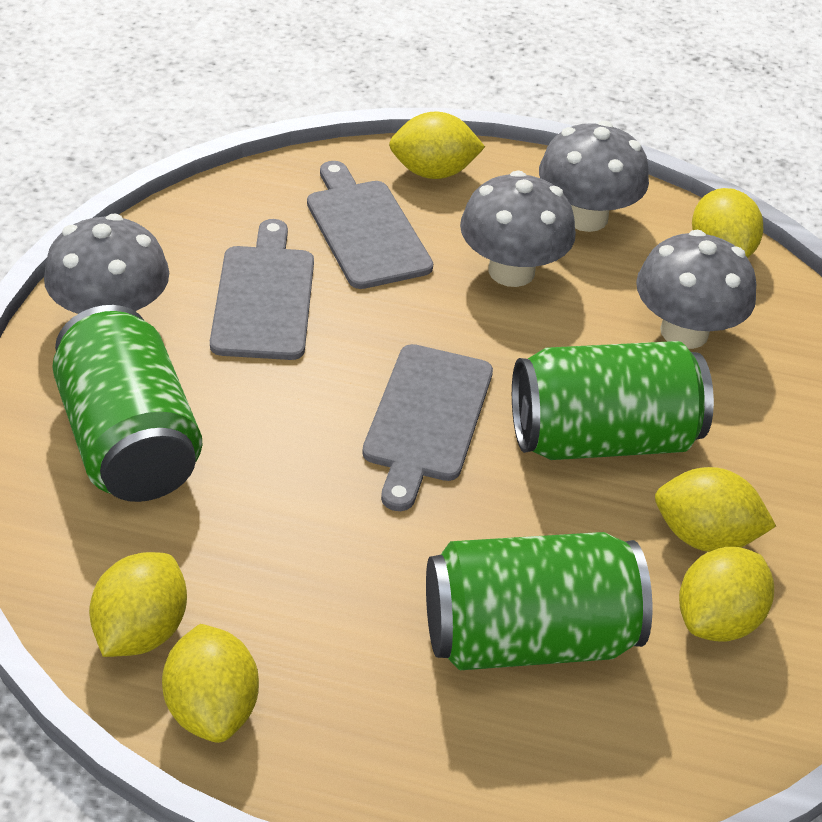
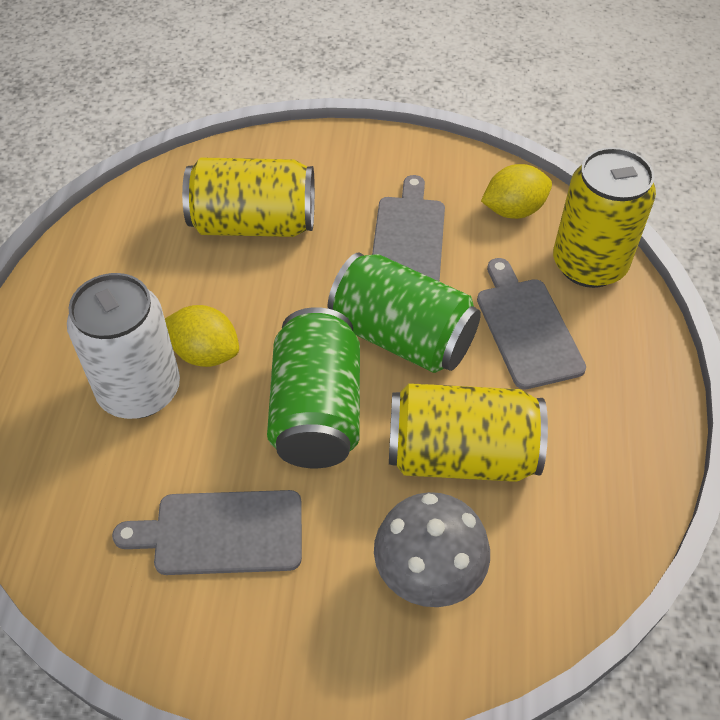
green can: [52,305,203,502] [426,532,652,670] [512,341,714,460] = 3 -> [267,307,360,468] [328,253,481,373] = 2
grey mushroom: [44,214,169,314] [460,170,576,287] [539,121,649,232] [636,230,756,349] = 4 -> [374,492,490,607] = 1
white can: none = 0 -> [67,273,180,419] = 1
yellow can: none = 0 -> [182,158,315,237] [389,383,548,482] [553,147,656,288] = 3
yellow lemon: [89,552,187,657] [162,624,259,743] [389,111,485,179] [655,467,776,552] [679,547,774,642] [692,188,763,258] = 6 -> [165,305,239,367] [481,164,552,219] = 2

